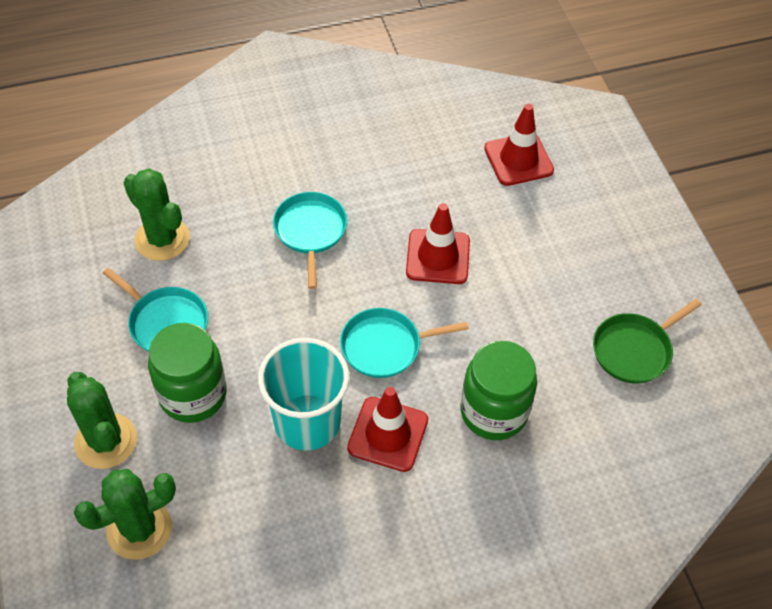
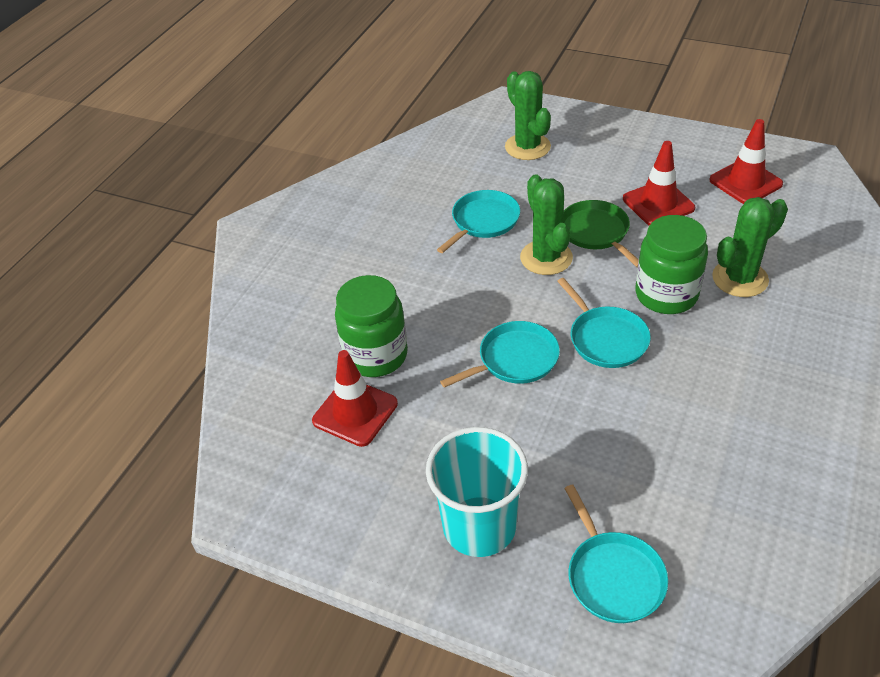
turquoise pan: [103,268,208,352] [273,192,347,289] [340,308,469,378] = 3 -> [437,190,520,253] [440,321,560,388] [557,278,651,368] [564,484,668,623] = 4

